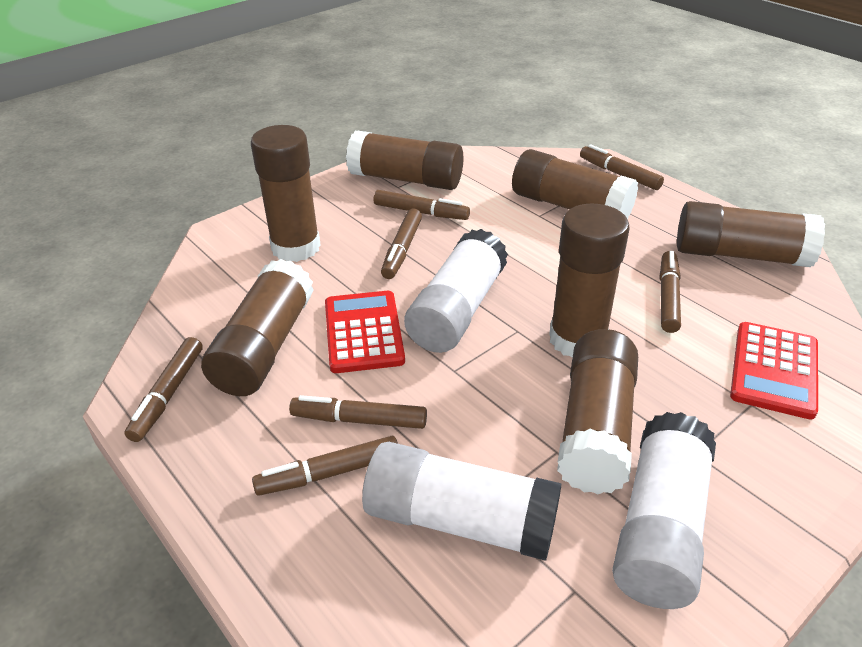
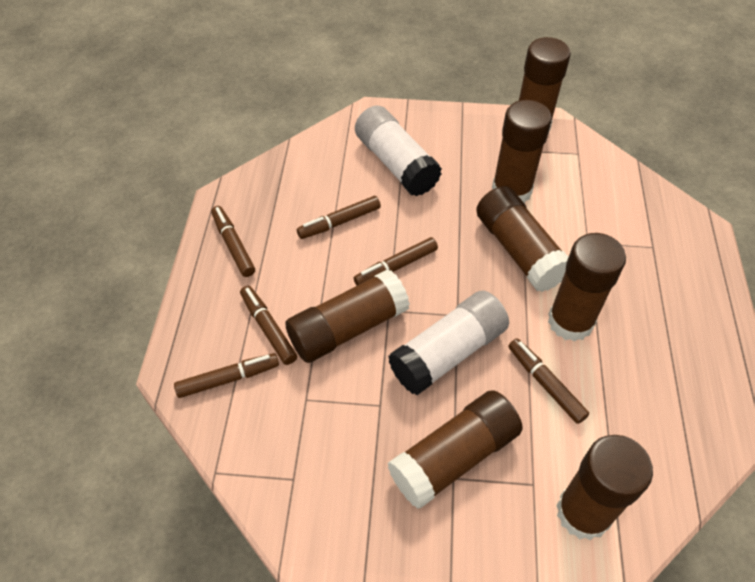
brown marker: [124,337,203,442] [252,436,398,496] [289,395,427,429] [374,190,470,220] [381,208,422,279] [580,144,664,190] [660,251,681,333] = 7 -> [174,353,279,398] [211,206,255,277] [240,286,297,365] [297,196,381,239] [354,237,438,285] [508,338,589,424] = 6
red calculator: [325,291,405,373] [730,322,818,419] = 2 -> none = 0
white glue stick: [362,442,562,561] [404,229,508,353] [612,412,716,609] = 3 -> [355,106,442,196] [388,291,509,395] = 2

